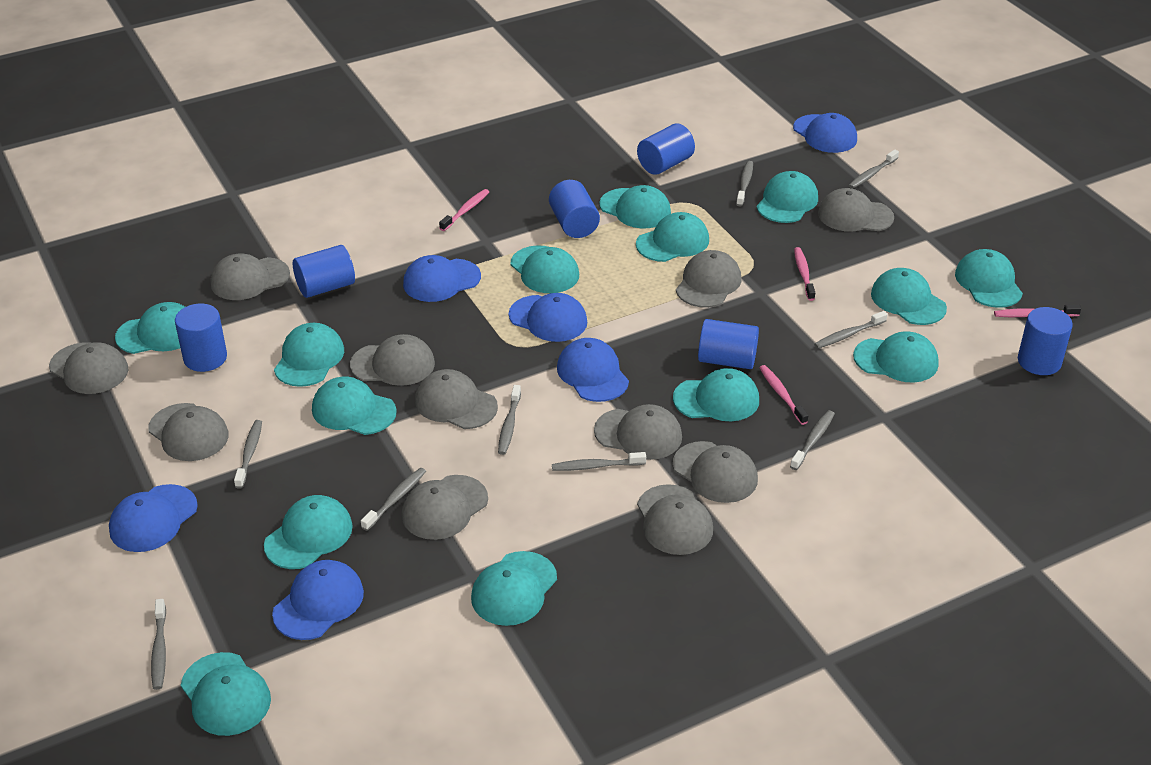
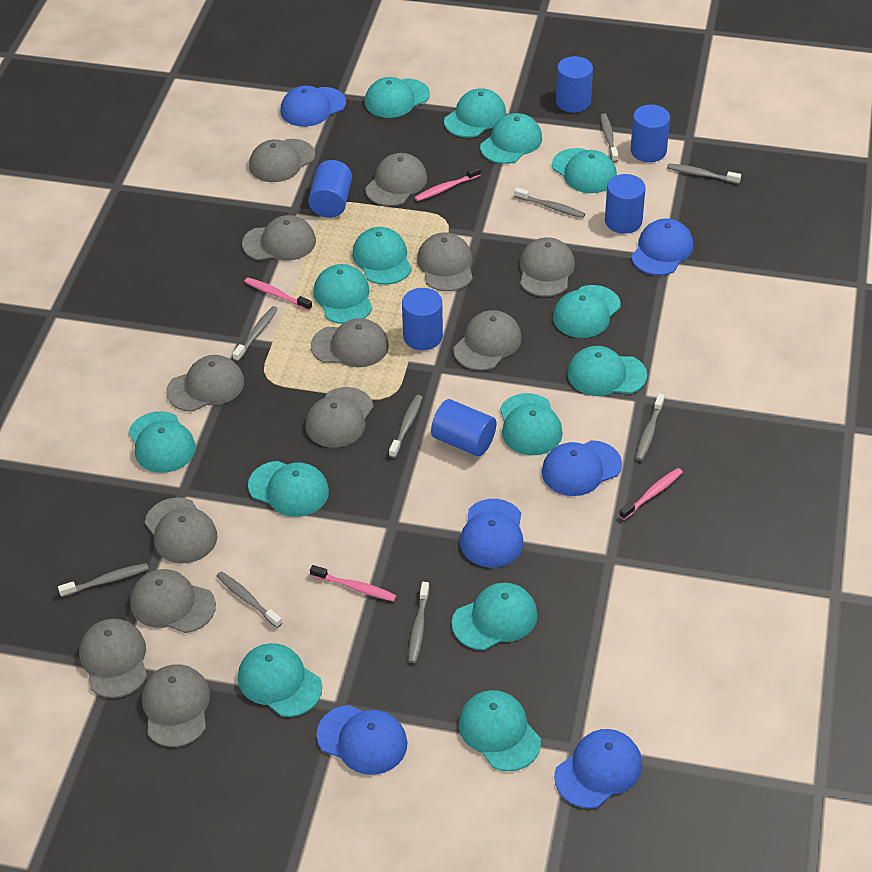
grey cap: [49,342,129,394] [148,403,229,461] [211,254,290,300] [350,334,435,386] [402,475,488,540] [415,369,498,429] [594,404,682,460] [637,484,713,555] [673,441,758,503] [676,250,741,308] [818,188,894,232] = 11 -> [79,619,147,698] [130,569,216,633] [142,664,210,747] [145,498,218,563] [166,355,244,412] [242,215,316,261] [249,139,315,182] [305,387,374,448] [311,318,389,367] [365,153,428,206] [417,233,473,291] [453,310,522,371] [520,237,575,297] = 13

